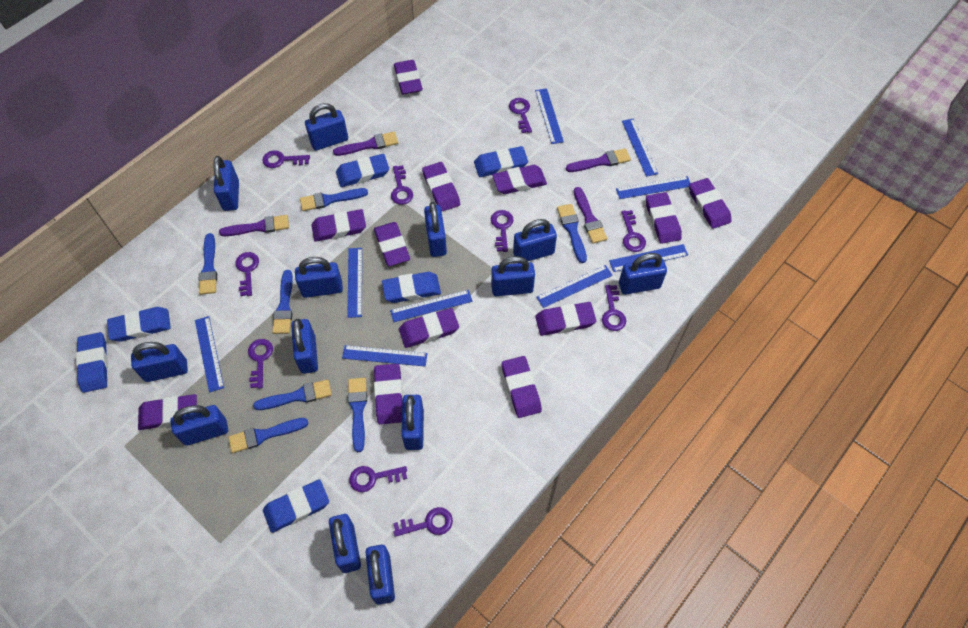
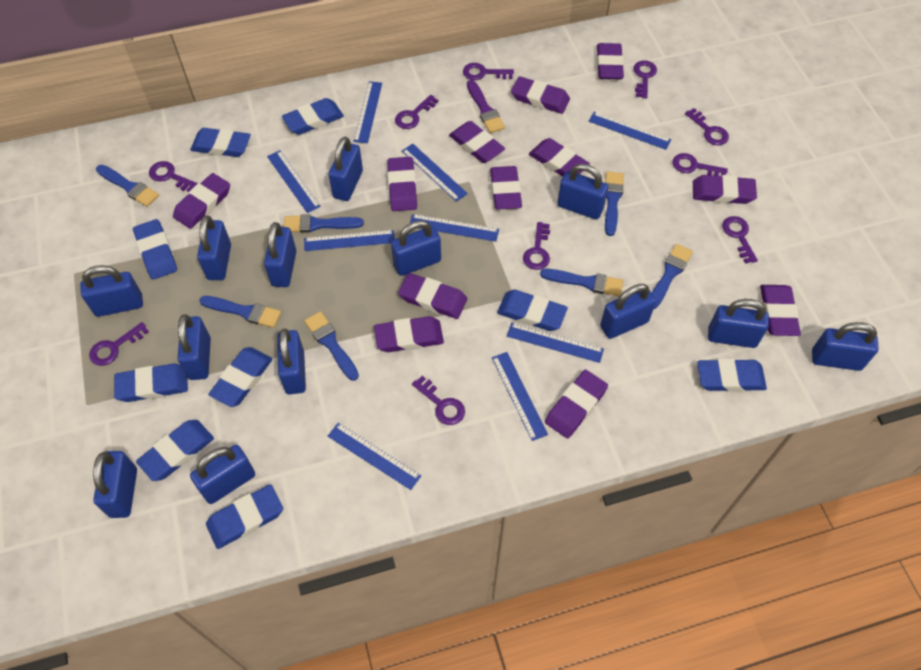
blue eraser: [76,332,108,393] [107,307,171,342] [263,479,329,533] [336,154,389,187] [382,272,441,303] [474,146,528,177] = 6 -> [114,363,188,402] [133,219,177,280] [136,420,214,481] [190,128,251,157] [206,484,283,549] [208,347,273,407] [282,98,344,135] [497,290,568,331] [697,359,767,392] = 9
purple brush: [219,215,289,236] [333,132,398,156] [566,148,631,172] [574,187,607,244] = 4 -> [467,80,505,133] = 1

